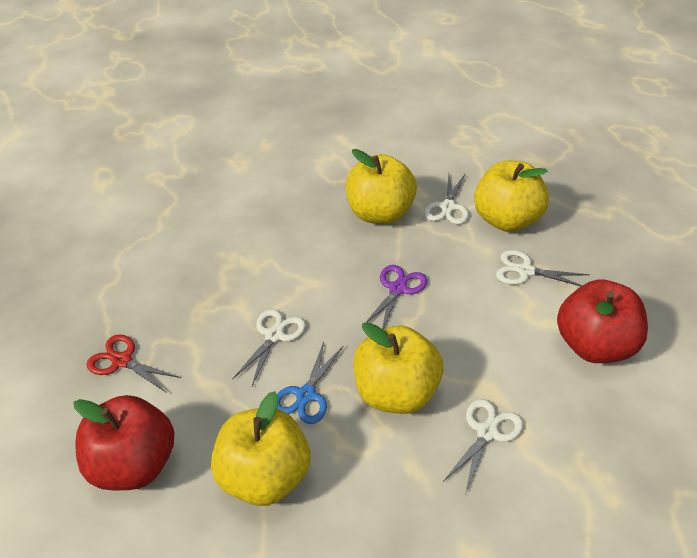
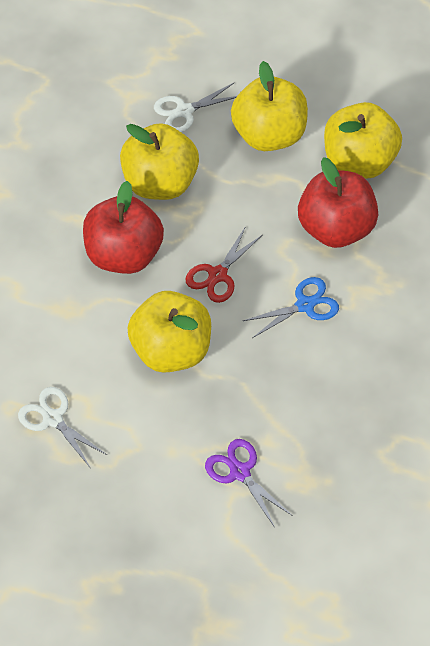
white scissors: [232,309,306,386] [424,173,469,224] [443,399,523,494] [496,250,590,286] = 4 -> [18,387,107,467] [154,83,237,133] = 2

